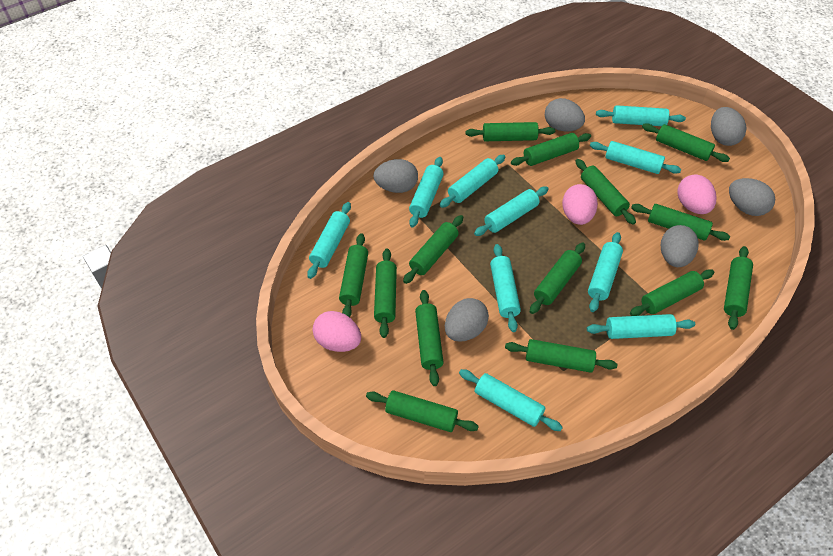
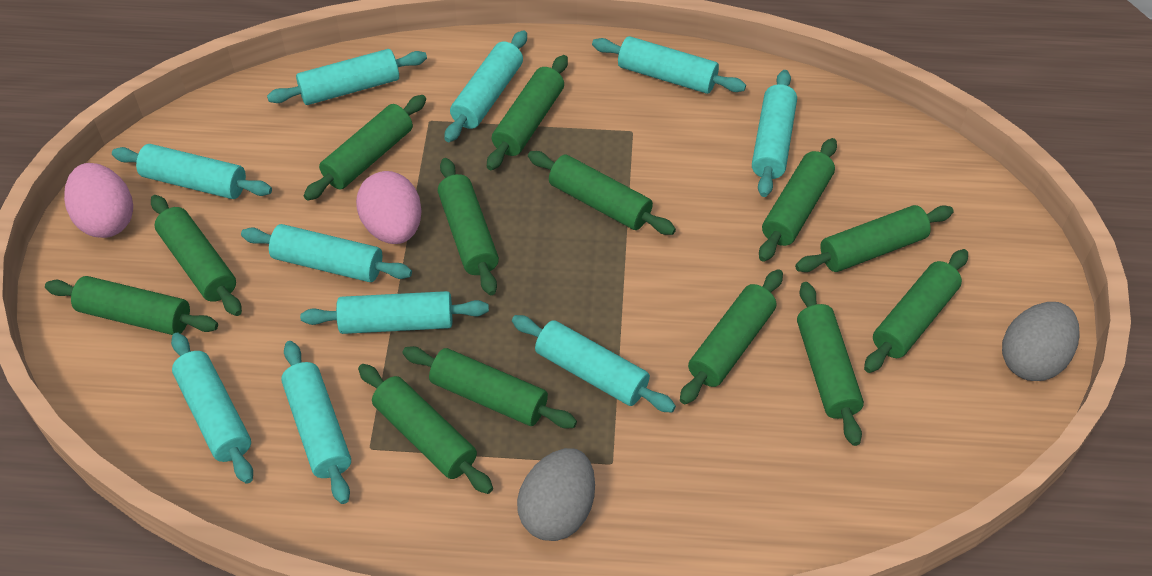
green rolling pin: [339,233,368,317] [366,390,479,432] [374,249,397,338] [403,215,463,284] [415,290,444,386] [466,122,555,141] [505,339,617,373] [511,133,591,166] [530,243,585,314] [576,159,636,225] [630,269,714,316] [631,204,730,241] [642,123,730,162] [724,246,753,330] = 14 -> [45,276,218,335] [151,195,242,316] [304,95,426,201] [358,364,493,494] [402,346,577,429] [438,158,499,295] [487,55,568,170] [528,151,676,235] [680,269,783,404] [759,138,837,262] [795,205,954,272] [797,282,864,446] [864,249,968,373] = 13
grey egg: [373,159,418,193] [445,298,489,342] [545,98,585,132] [661,225,699,267] [711,107,747,146] [729,178,775,216] = 6 -> [517,448,595,541] [1002,302,1079,381] = 2
pink egg: [313,311,361,352] [562,184,598,225] [678,174,716,214] = 3 -> [64,163,133,238] [356,171,422,244] = 2

